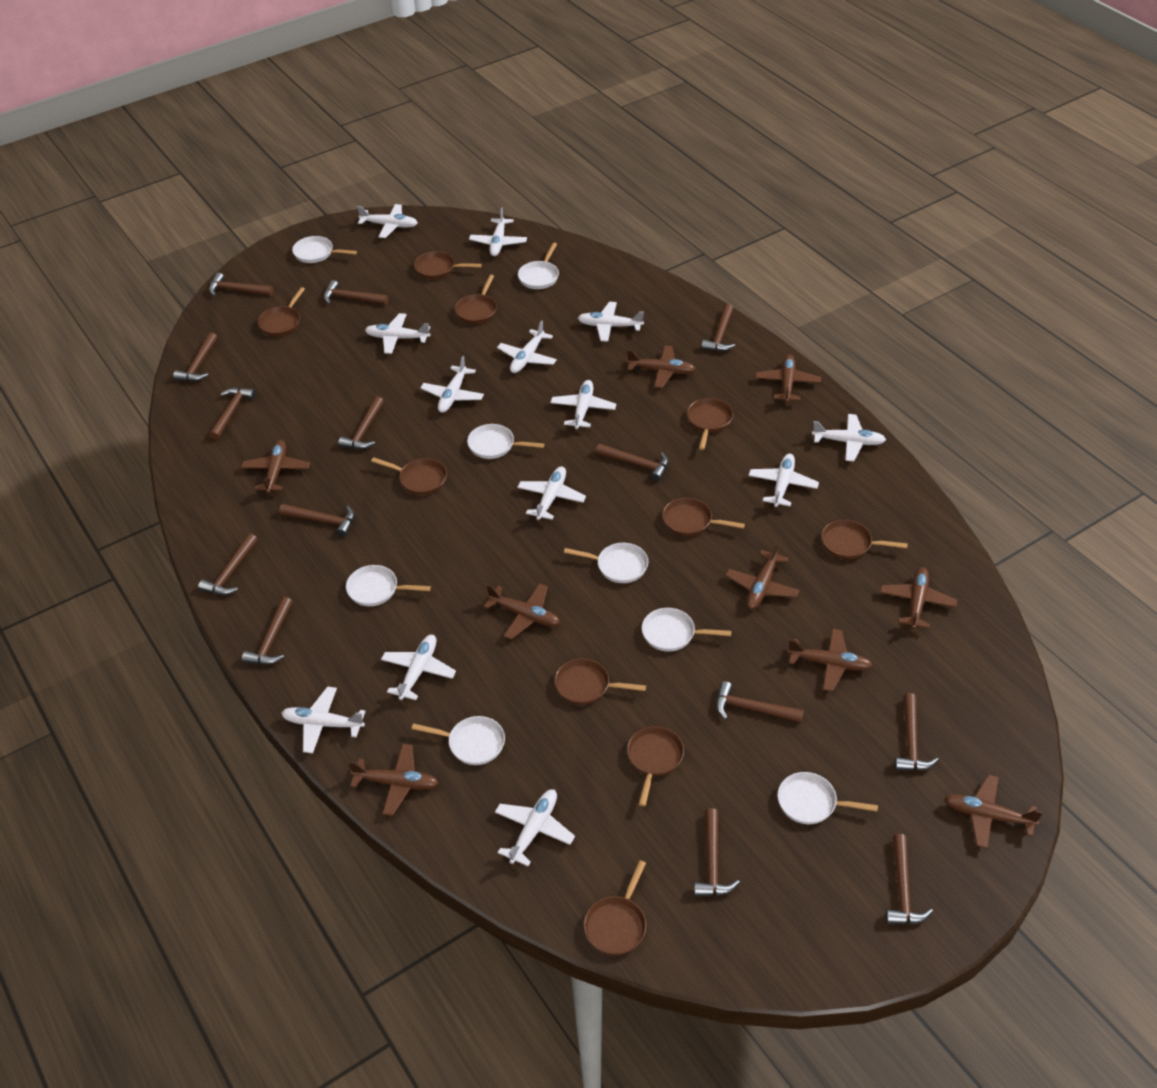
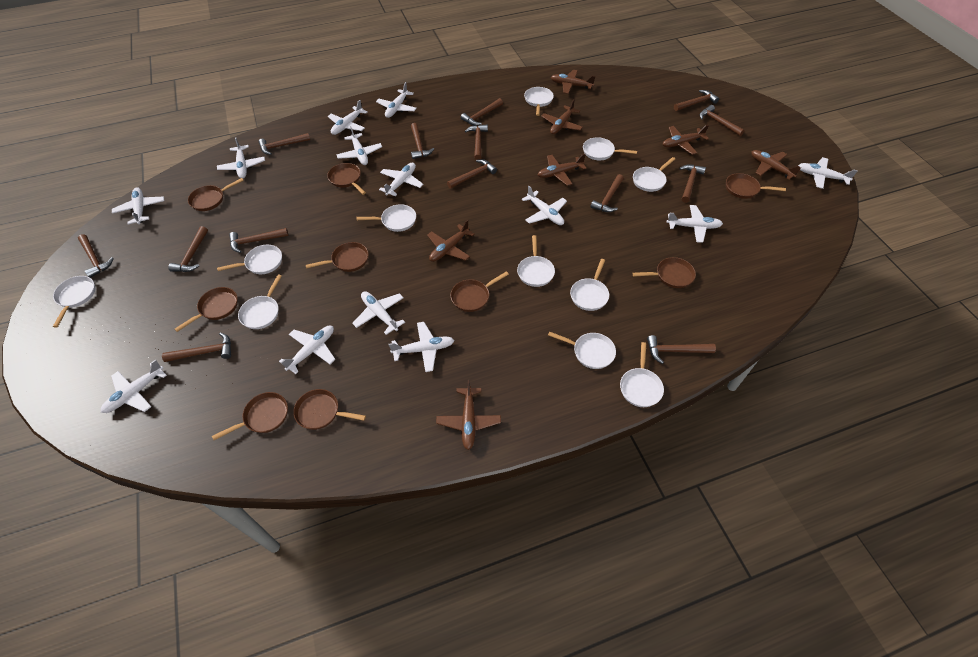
brown pan: [258,287,305,336] [371,457,447,495] [414,251,482,279] [455,275,497,324] [555,658,646,705] [584,860,646,955] [627,726,684,806] [662,498,745,536] [687,398,733,450] [821,519,908,559] = 10 -> [175,287,238,332] [188,178,244,211] [212,392,288,440] [293,389,366,430] [306,242,369,272] [327,163,366,195] [450,271,509,312] [632,257,696,288] [726,173,786,199] = 9
brown plane: [241,440,310,493] [349,744,439,816] [483,583,560,639] [627,345,696,388] [725,541,799,610] [755,355,821,403] [788,629,873,692] [880,567,957,629] [944,775,1043,849] = 9 -> [427,220,474,262] [436,379,501,450] [538,154,587,186] [541,99,583,134] [551,70,596,94] [662,125,709,155] [751,150,801,180] = 7
white pan: [292,236,357,263] [346,565,431,606] [412,716,505,765] [467,424,545,459] [518,243,559,289] [564,543,648,583] [642,608,731,652] [777,772,878,824] = 8 -> [53,276,95,327] [217,245,282,274] [238,274,282,329] [356,204,416,232] [517,235,555,287] [524,87,554,116] [548,331,616,369] [570,259,609,311] [583,137,637,160] [620,342,664,407] [633,157,675,192] = 11

